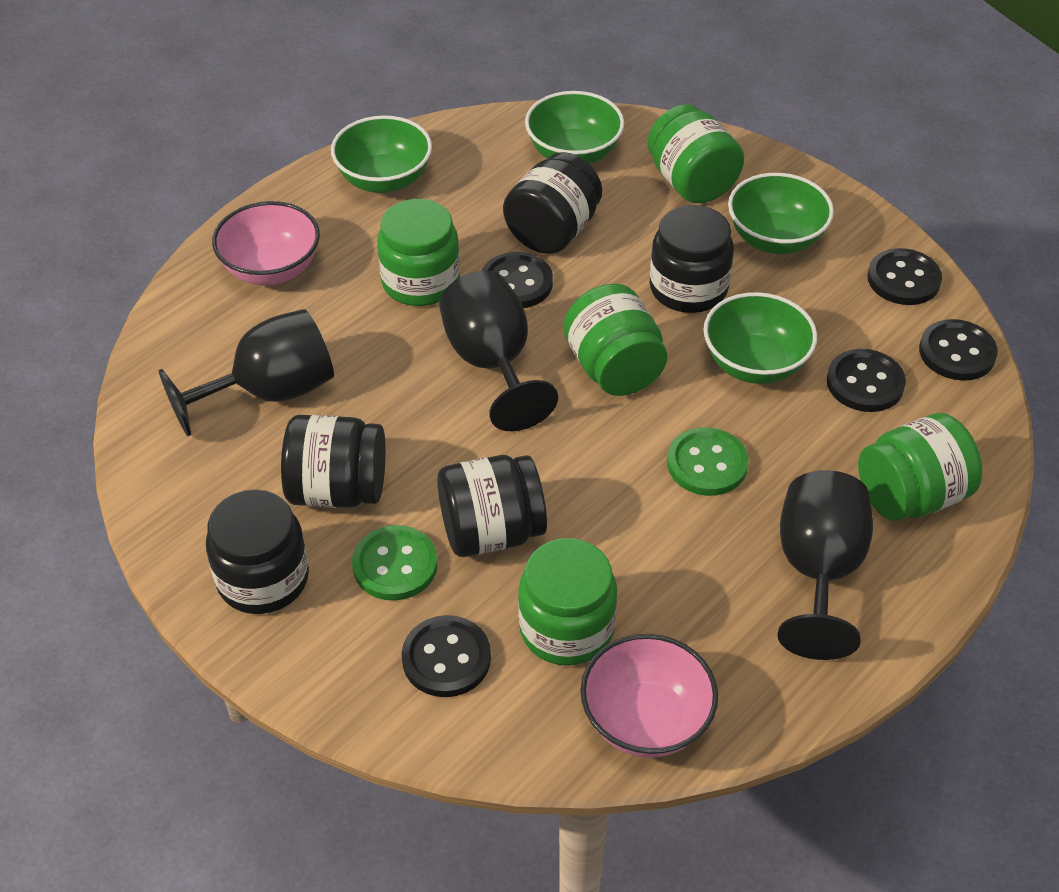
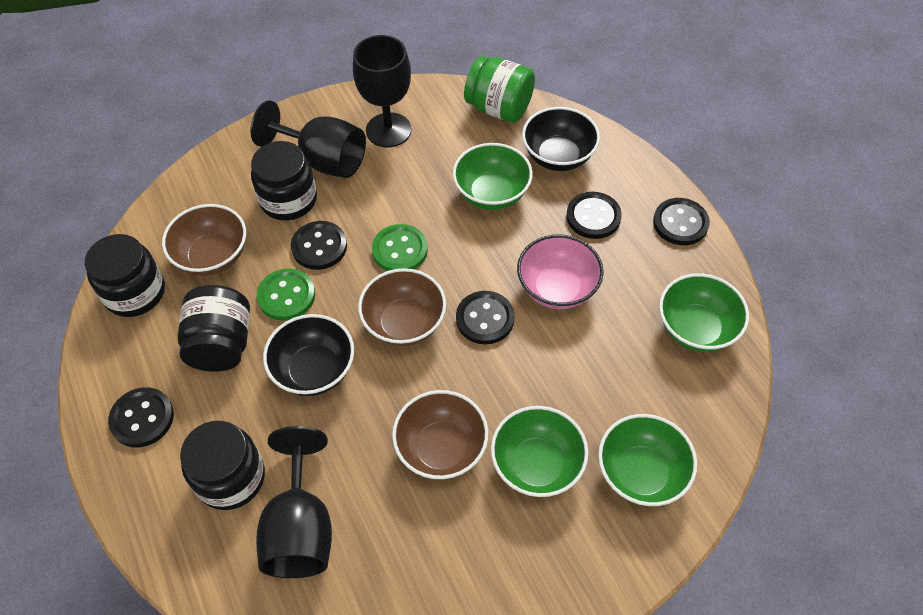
black bowl: none = 0 -> [263,314,354,396] [522,107,600,171] = 2
black jar: [206,489,309,614] [281,415,385,508] [438,455,547,557] [503,152,602,254] [650,205,734,313] = 5 -> [85,234,165,317] [178,285,250,372] [180,421,265,510] [251,141,317,220] = 4
brown bowl: none = 0 -> [162,204,246,276] [358,268,446,346] [392,390,489,480] = 3
green jar: [377,199,460,306] [518,538,617,666] [563,284,667,396] [647,104,744,203] [858,413,983,521] = 5 -> [464,56,535,123] = 1
pink bowl: [212,201,320,285] [580,634,718,758] = 2 -> [517,235,604,309] = 1

